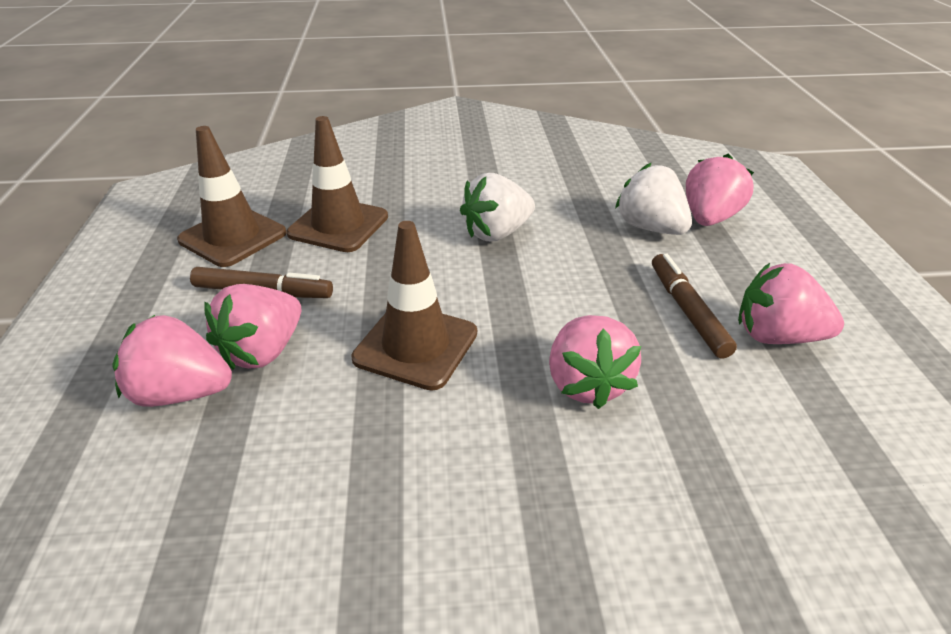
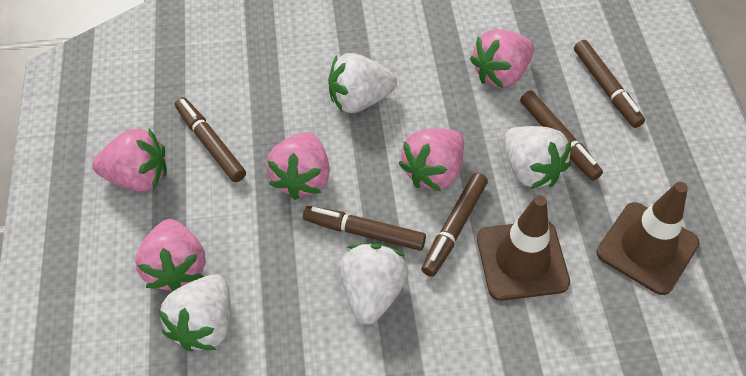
brown marker: [190,267,333,298] [652,254,737,358] = 2 -> [175,97,246,182] [303,206,426,251] [421,173,488,277] [520,91,603,180] [574,40,645,128] = 5
brown traffic cone: [177,126,287,267] [287,116,388,252] [351,221,477,391] = 3 -> [477,195,570,301] [597,182,700,295] = 2
white strawberry: [460,173,535,241] [615,163,692,235] = 2 -> [159,274,231,351] [328,53,397,113] [340,243,409,325] [504,126,571,189] = 4

